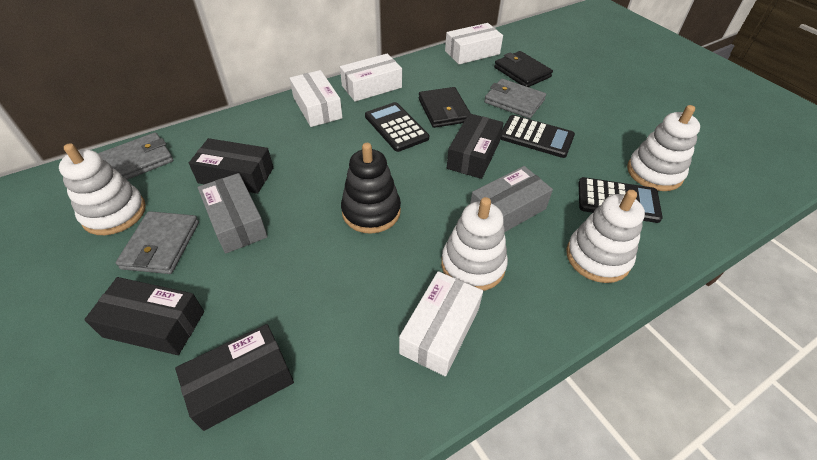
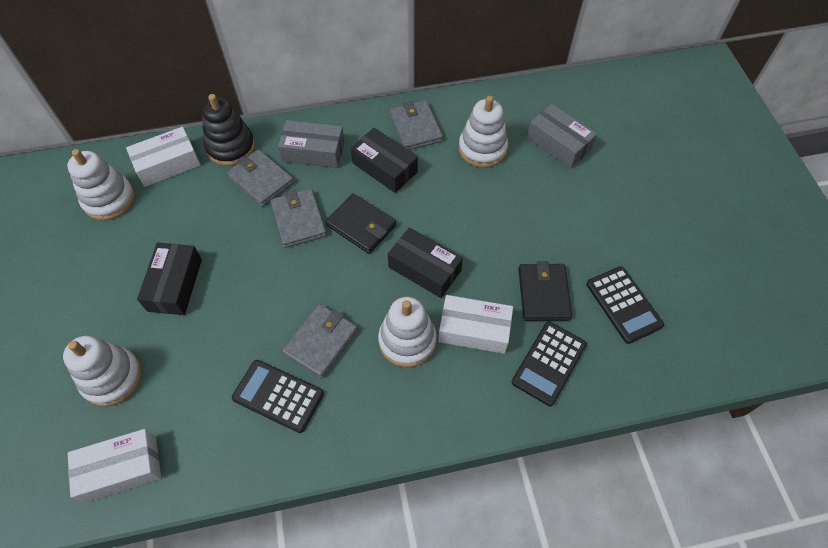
black box: [84,277,204,355] [175,324,294,431] [189,138,273,194] [447,113,503,179] = 4 -> [137,243,202,315] [351,128,418,193] [388,227,463,298] = 3
grey wallet: [98,132,173,180] [116,211,199,274] [484,79,546,119] = 3 -> [227,149,294,207] [271,189,327,248] [282,304,358,378] [390,100,443,150] = 4
white box: [290,70,342,127] [340,54,402,102] [399,271,483,376] [445,23,503,64] = 4 -> [68,429,161,503] [126,127,201,187] [438,295,513,354] = 3

